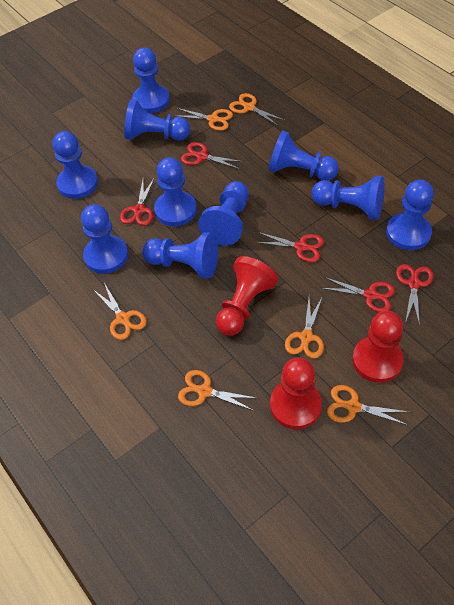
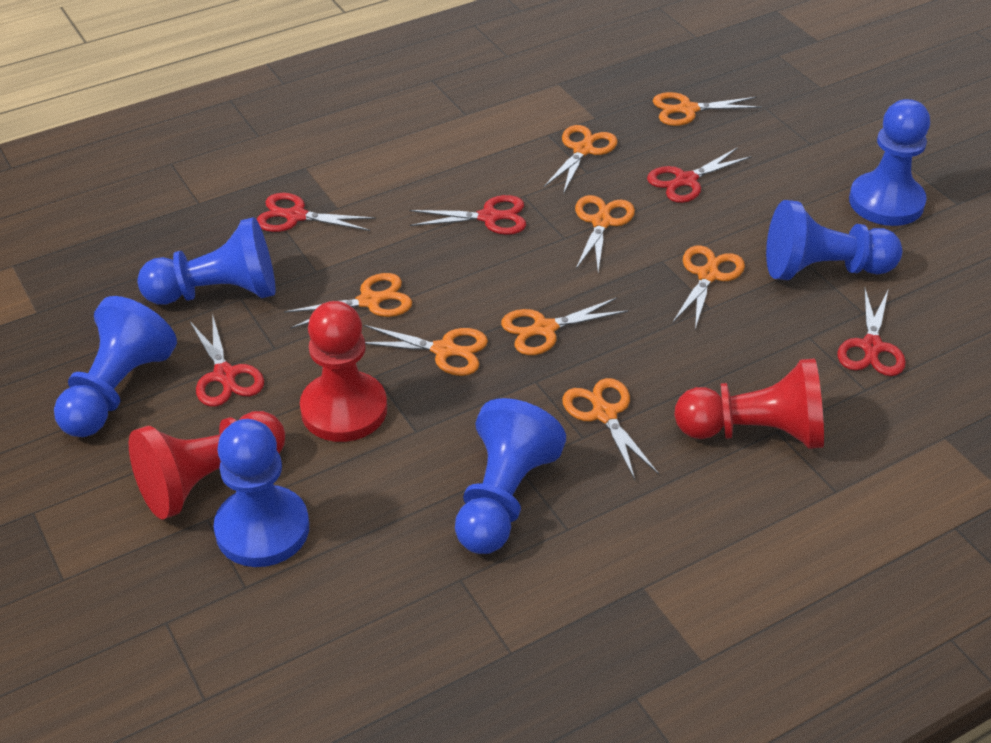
blue pawn: [53,131,98,199] [81,204,128,274] [124,99,190,141] [132,48,170,113] [142,232,218,279] [154,158,197,226] [198,181,249,246] [268,130,339,181] [311,176,384,220] [386,180,434,250] = 10 -> [54,296,177,437] [137,217,276,305] [214,419,309,567] [455,398,566,554] [766,200,902,280] [849,99,930,226] = 6
orange scissors: [94,283,147,340] [175,108,233,131] [178,370,256,411] [229,93,284,126] [285,298,324,358] [327,385,409,425] = 6 -> [284,273,412,329] [364,325,488,376] [501,297,628,355] [544,125,617,194] [562,378,659,480] [575,195,635,272] [653,92,762,126] [672,246,745,329] = 8

